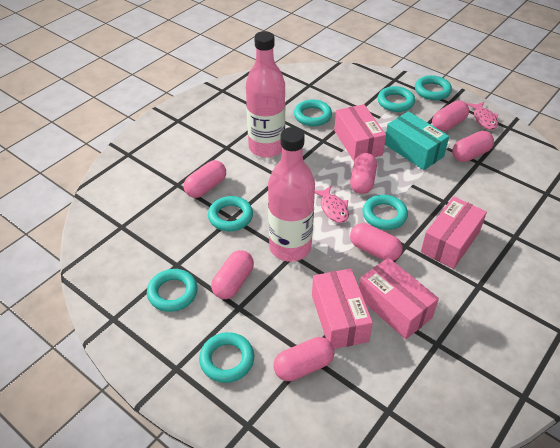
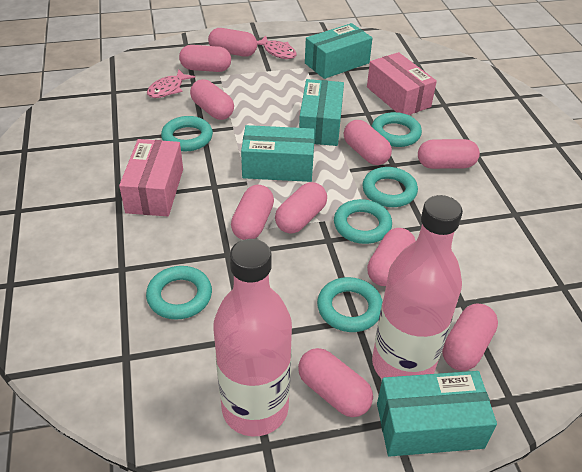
pink box: [312,268,373,349] [334,104,386,161] [359,258,439,339] [421,197,487,269] = 4 -> [119,139,183,216] [367,52,437,115] = 2
pink capsule: [184,160,226,198] [211,250,254,299] [273,337,334,381] [350,153,377,194] [350,223,403,261] [432,100,469,131] [452,131,494,162] = 7 -> [179,45,231,72] [190,79,234,120] [208,28,257,57] [231,185,274,240] [275,182,327,234] [298,348,373,417] [344,120,392,165] [367,228,416,286] [418,139,480,169] [442,303,498,371] = 10
turquoise box: [385,111,449,170] = 1 -> [241,125,314,182] [299,79,344,146] [305,23,373,79] [377,371,497,457] = 4
turquoise ring: [147,269,198,312] [199,332,254,383] [208,196,253,231] [294,99,332,126] [363,195,408,230] [377,86,415,112] [415,75,452,100] = 7 -> [146,266,212,320] [161,116,213,151] [317,277,382,332] [334,199,392,244] [362,167,418,207] [372,112,422,147] = 6

